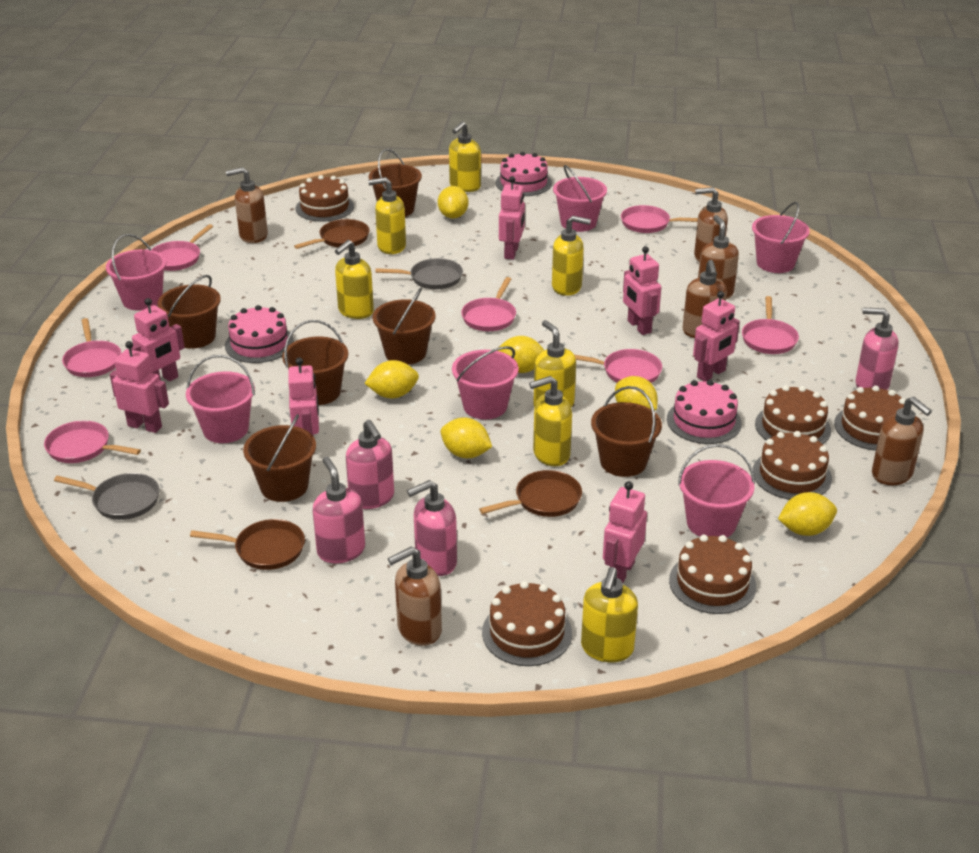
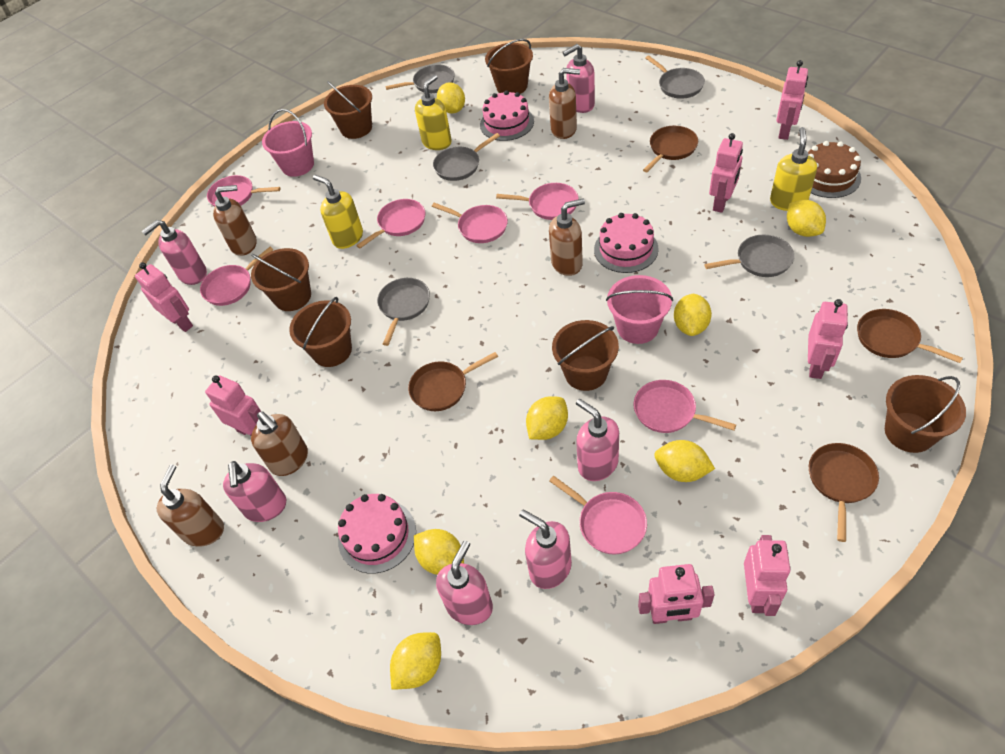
brown cake: [296,175,354,222] [482,581,572,666] [669,535,756,614] [753,431,832,500] [755,385,831,444] [834,385,906,451] = 6 -> [808,141,861,198] = 1
brown pan: [190,519,305,570] [294,219,369,249] [479,470,582,517] = 3 -> [408,352,498,411] [643,126,698,172] [809,443,879,542] [857,309,963,363] = 4
brown soap dispenser: [226,167,268,243] [388,546,442,646] [683,260,727,338] [694,187,728,262] [698,215,739,299] [872,397,932,485] = 6 -> [157,464,224,547] [213,185,257,256] [251,411,308,476] [549,68,580,139] [549,199,585,276] = 5
grey pan: [54,473,159,520] [376,258,463,289] = 2 -> [377,278,430,346] [385,64,455,93] [433,133,500,181] [646,55,705,99] [704,235,794,277] = 5
pink bucket: [106,234,166,311] [186,355,255,443] [452,346,519,419] [553,165,607,232] [678,444,755,537] [752,202,810,273] = 6 -> [262,109,314,177] [606,275,673,344] = 2
pink soap dispenser: [312,457,365,563] [346,420,394,509] [407,480,457,576] [856,308,898,390] = 4 -> [142,220,207,285] [223,461,286,522] [436,540,493,625] [519,509,572,589] [563,44,595,113] [576,399,619,481] = 6
yellow lemon: [364,360,419,398] [438,186,468,219] [440,417,492,458] [498,336,545,373] [615,376,658,411] [778,492,837,536] = 6 -> [390,632,441,690] [414,529,464,575] [437,82,465,114] [526,396,568,440] [654,440,715,482] [674,294,712,336] [787,200,826,237] = 7
yellow soap dispenser: [335,240,374,319] [368,177,406,254] [449,121,481,192] [529,376,572,466] [533,320,576,408] [552,216,591,296] [581,567,638,662] = 7 -> [313,175,363,249] [415,75,452,150] [770,127,817,211] = 3

